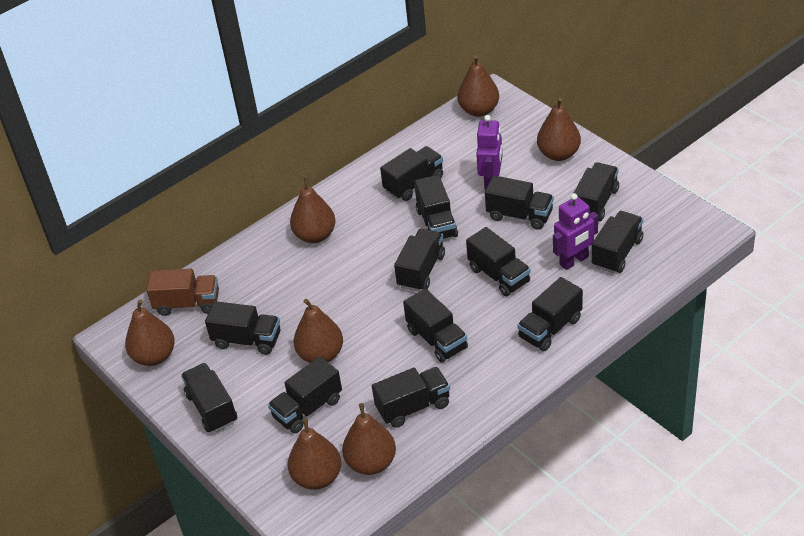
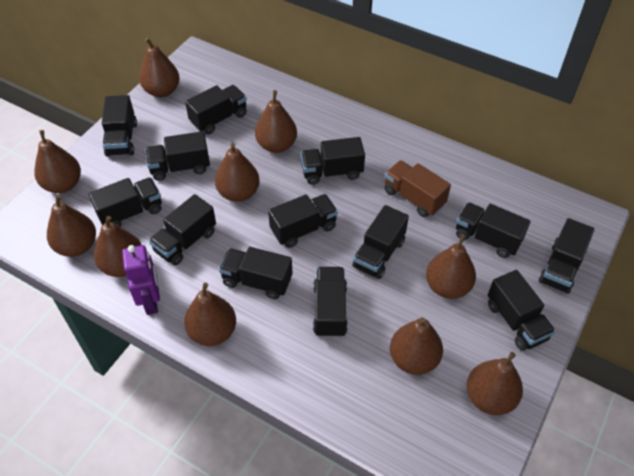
brown pear: [125,300,175,366] [287,418,341,490] [290,177,336,243] [294,299,343,363] [342,403,396,475] [457,55,499,117] [537,98,581,161] = 7 -> [34,130,81,193] [47,194,96,257] [94,216,141,277] [139,38,179,97] [184,283,236,346] [215,143,260,202] [255,90,297,153] [390,317,443,375] [426,235,476,299] [467,352,523,415] = 10
purple robot: [476,115,503,190] [553,193,598,270] = 2 -> [122,245,160,315] = 1

